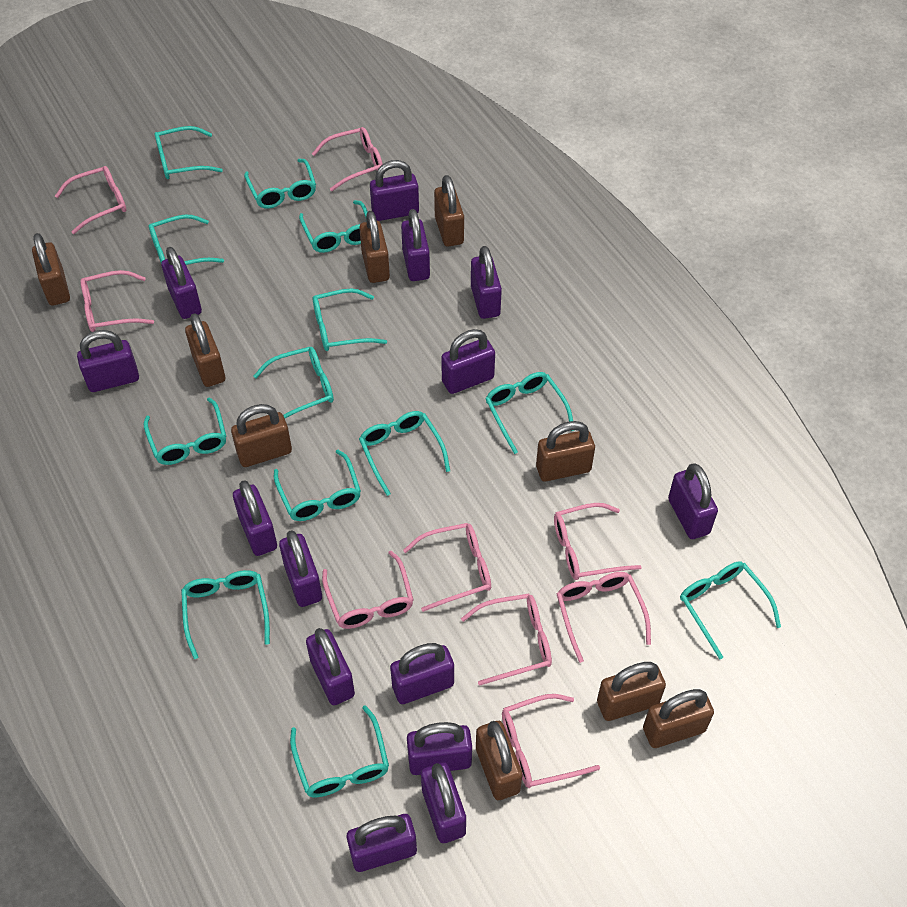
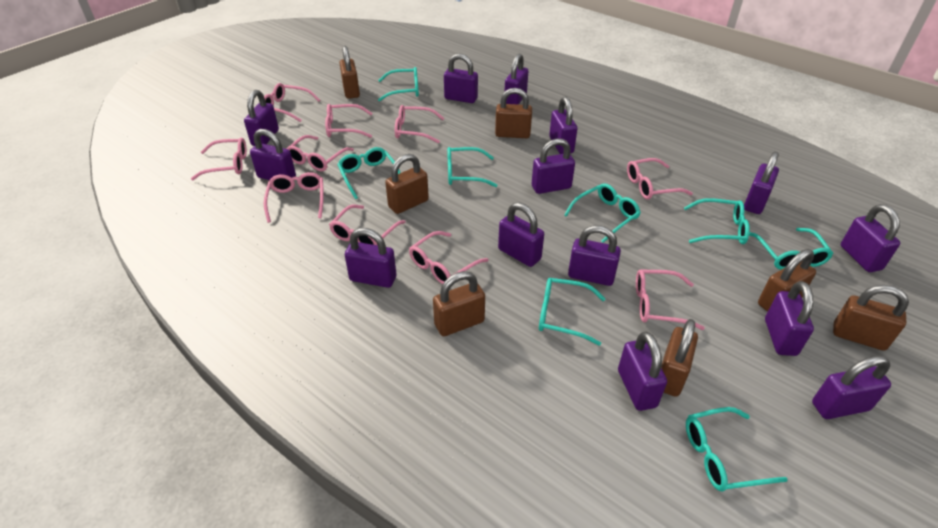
brown padlock: [32,233,70,306] [185,313,225,387] [231,404,292,467] [359,211,390,283] [434,175,464,247] [476,721,522,800] [536,421,595,481] [597,662,666,721] [643,689,714,748] = 9 -> [339,46,360,99] [385,154,429,214] [433,271,485,336] [495,88,532,138] [661,319,698,397] [758,249,816,312] [833,285,909,350] = 7
pink glasses: [55,166,127,234] [80,270,154,332] [312,127,383,191] [322,551,413,629] [403,523,491,612] [461,593,552,686] [502,694,600,788] [554,503,642,580] [557,572,651,663] = 9 -> [191,138,247,180] [264,83,320,122] [264,172,324,223] [286,135,354,171] [325,104,372,138] [329,205,406,245] [395,105,444,143] [409,231,489,284] [627,158,693,200] [636,269,705,330] = 10
turquoise glasses: [143,397,226,465] [148,214,224,265] [154,126,223,179] [181,570,270,659] [244,159,316,209] [253,347,334,418] [274,450,361,521] [290,705,389,797] [299,200,368,253] [313,289,387,351] [359,411,450,496] [485,372,575,454] [680,562,781,659] = 13 -> [337,147,400,199] [378,67,419,101] [447,147,498,187] [539,278,606,346] [564,183,641,243] [684,198,750,244] [686,407,788,492] [749,228,833,270] = 8

